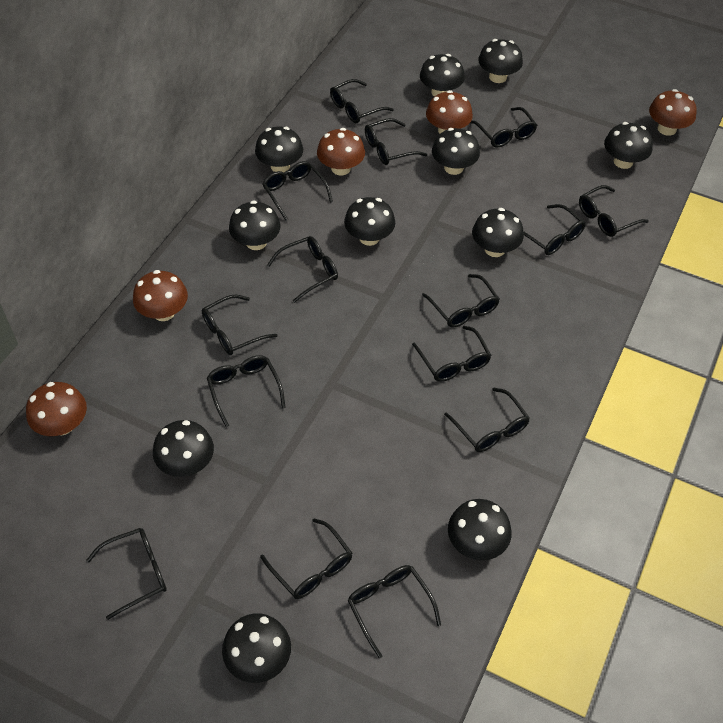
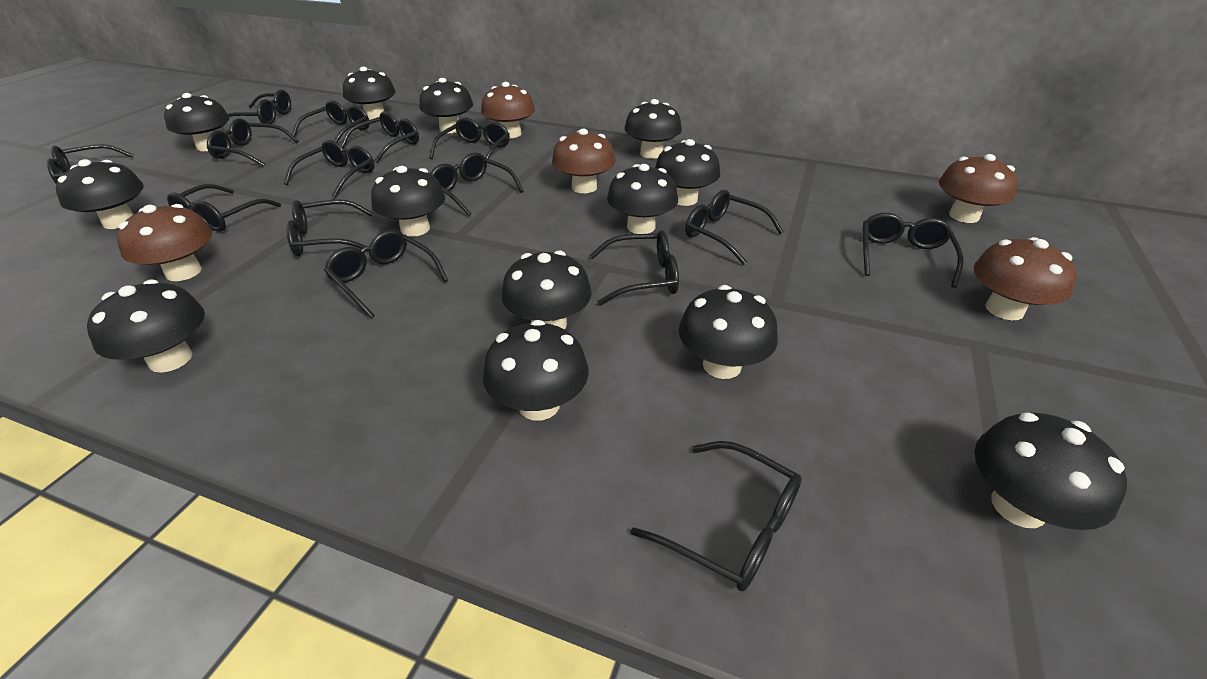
black mushroom: [153,420,214,477] [222,613,291,683] [229,201,280,250] [255,127,303,172] [344,197,395,246] [420,54,465,97] [432,128,480,175] [448,499,512,560] [472,208,524,257] [478,39,523,83] [604,122,653,169] = 11 -> [56,159,144,229] [87,279,205,373] [164,93,230,151] [343,67,396,120] [371,166,445,237] [419,78,473,133] [483,320,589,420] [502,250,592,329] [607,164,678,234] [624,99,682,159] [655,139,720,206] [679,285,778,379] [974,412,1127,530] = 13

